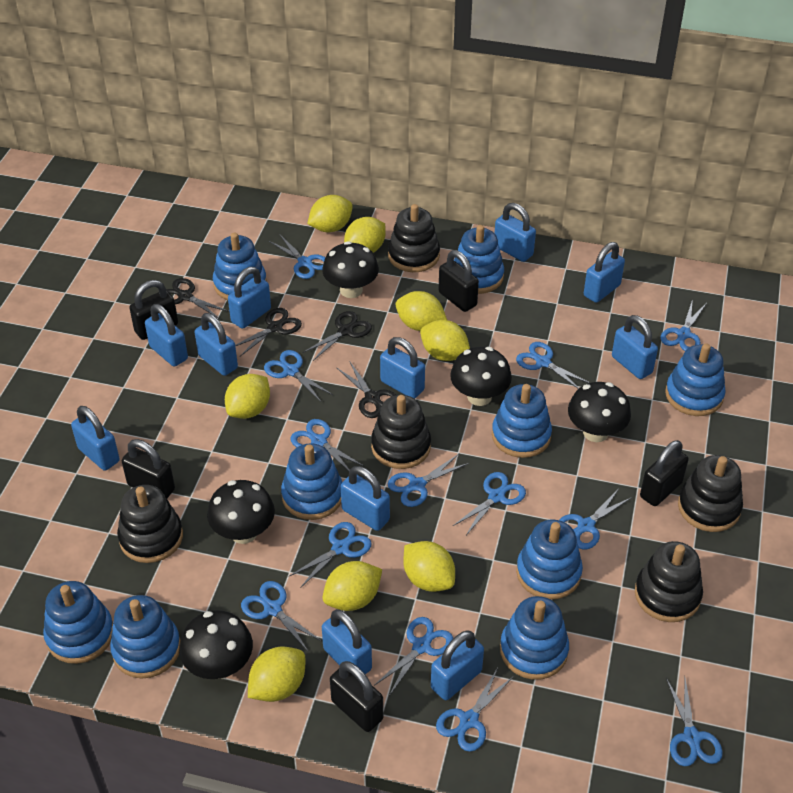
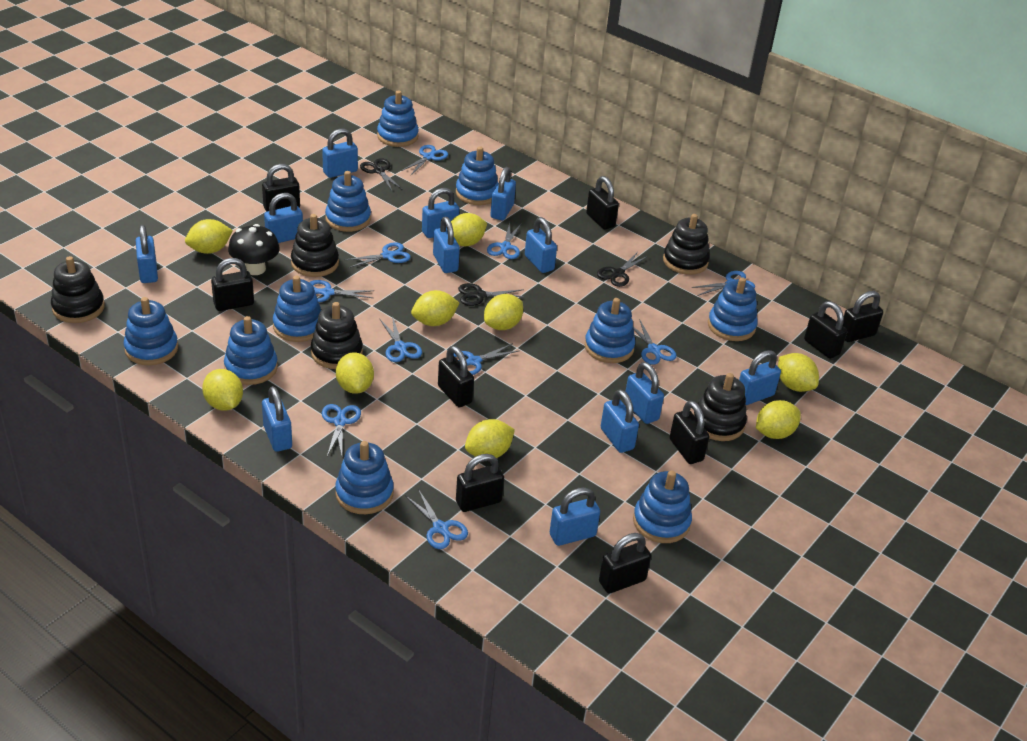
black mushroom: [179,610,253,679] [207,480,275,544] [322,241,379,298] [450,347,512,406] [568,382,631,442] = 5 -> [228,224,280,275] = 1
black padlock: [122,439,175,499] [129,280,178,340] [330,661,383,732] [438,250,479,312] [640,440,689,506] = 5 -> [211,258,254,311] [262,164,300,212] [438,346,474,407] [456,454,504,512] [586,176,619,230] [599,533,651,594] [670,401,710,464] [804,301,847,359] [843,291,883,342] = 9
black scissors: [166,278,229,319] [235,308,302,356] [302,311,372,361] [336,361,396,418] = 4 -> [360,158,403,191] [458,283,525,306] [597,252,648,287] = 3
blue padlock: [71,406,120,471] [145,304,188,367] [195,313,238,376] [228,267,271,329] [322,609,372,674] [341,466,390,531] [380,337,425,399] [431,630,484,700] [495,203,536,262] [584,242,625,303] [612,315,658,379] = 11 -> [136,225,158,283] [262,386,292,452] [264,193,303,243] [322,128,358,178] [422,188,459,238] [433,217,460,273] [490,167,516,220] [525,217,557,273] [550,487,600,546] [601,389,639,453] [625,362,664,424] [739,350,781,405] = 12
blue scissors: [241,581,321,651] [264,350,333,402] [269,235,325,279] [290,419,365,471] [290,522,372,588] [375,617,453,696] [388,454,469,507] [436,668,514,752] [453,472,526,535] [516,342,590,389] [559,490,632,550] [660,299,707,351] [666,678,723,766] = 13 -> [310,280,375,302] [322,404,361,456] [345,242,410,268] [380,316,422,362] [401,145,448,175] [406,489,468,549] [453,343,519,375] [487,222,521,259] [633,319,677,365] [691,271,755,296] = 10
blue stacking toy: [43,581,113,664] [110,595,180,679] [213,233,267,300] [281,444,342,520] [454,225,504,294] [492,384,552,458] [500,596,569,680] [516,520,583,600] [665,343,726,416] = 9 -> [123,297,178,365] [224,316,278,385] [273,276,321,342] [325,171,371,232] [335,441,394,514] [377,90,419,147] [456,146,499,205] [585,298,635,363] [633,470,692,543] [708,278,758,341] = 10
yellow lemon: [225,374,270,419] [248,647,305,702] [307,195,353,232] [323,561,382,611] [344,217,385,253] [396,291,447,331] [403,541,455,592] [420,320,470,361] = 8 -> [185,219,233,254] [202,369,243,411] [336,352,374,394] [411,290,459,326] [451,213,487,246] [465,419,515,458] [484,294,523,330] [756,400,801,439] [778,353,819,392] = 9

